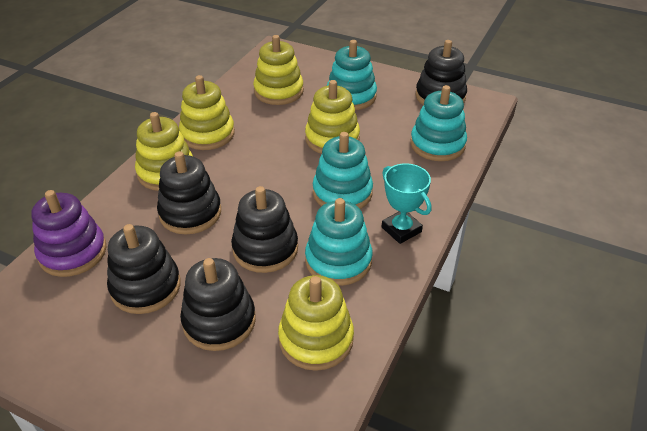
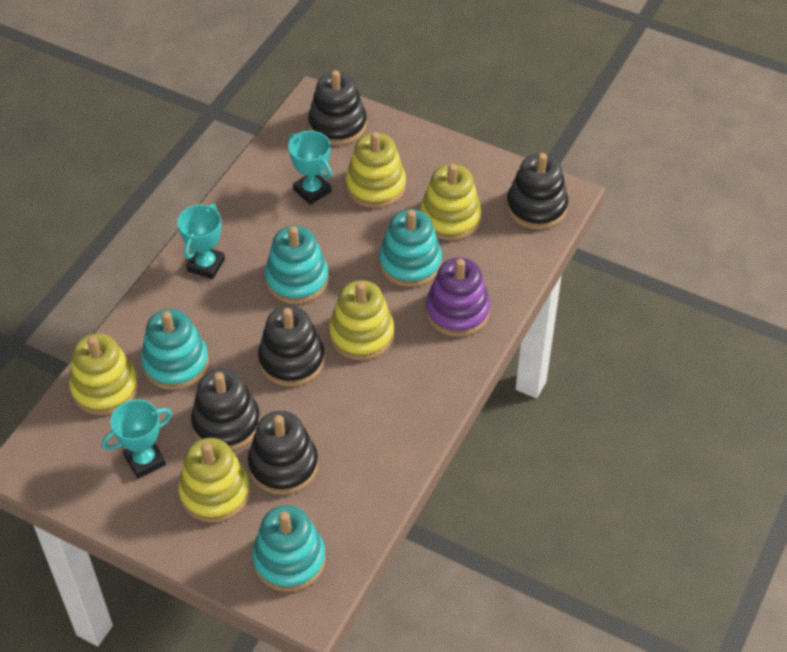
turquoise trophy: [382,163,431,244] = 1 -> [102,400,172,479] [177,204,225,279] [288,131,332,205] = 3

